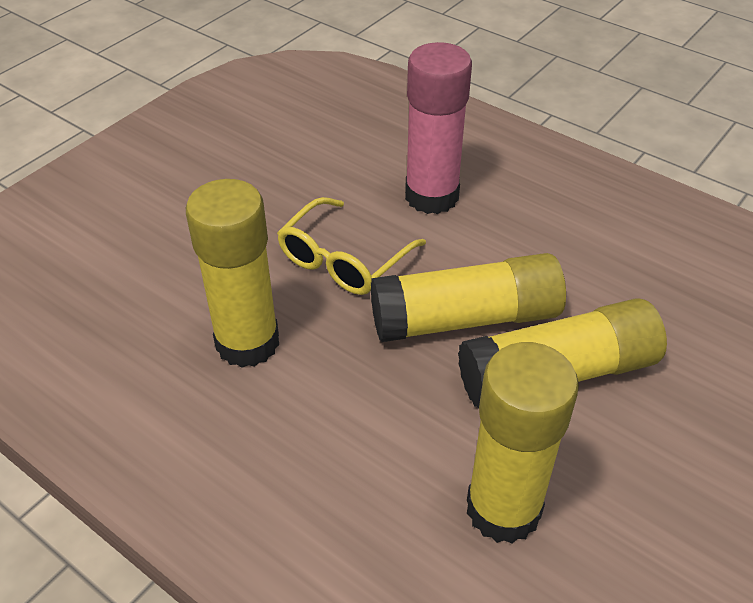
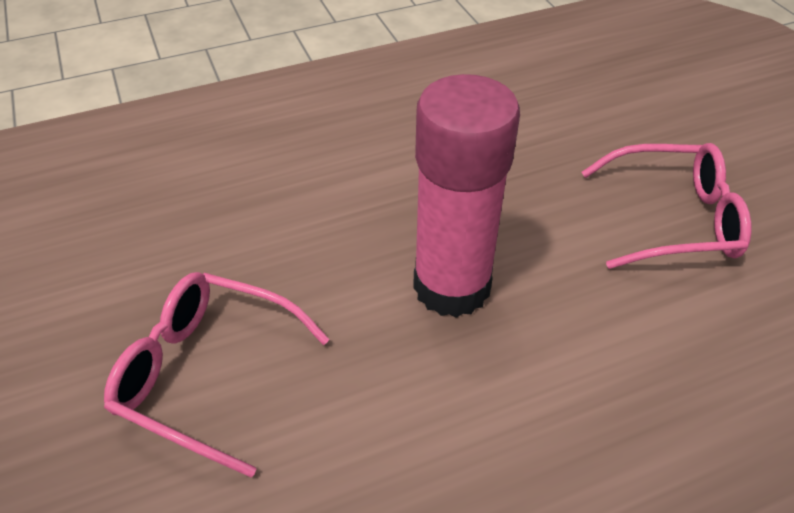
pink glasses: none = 0 -> [104,272,330,478] [582,143,752,269] = 2
yellow glasses: [277,197,426,295] = 1 -> none = 0
yellow glue stick: [186,179,279,368] [371,253,566,342] [458,299,667,409] [467,342,579,543] = 4 -> none = 0

